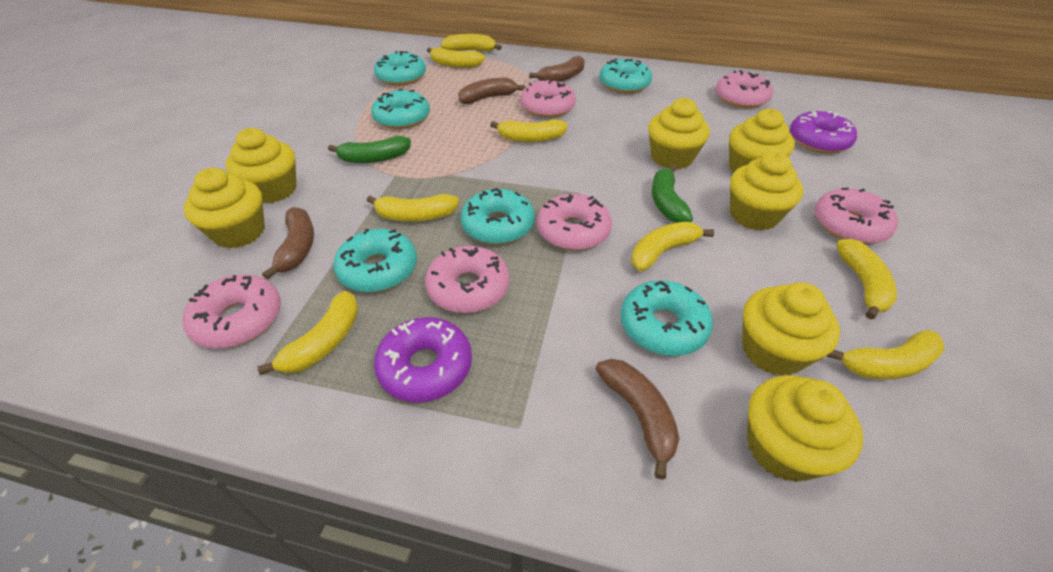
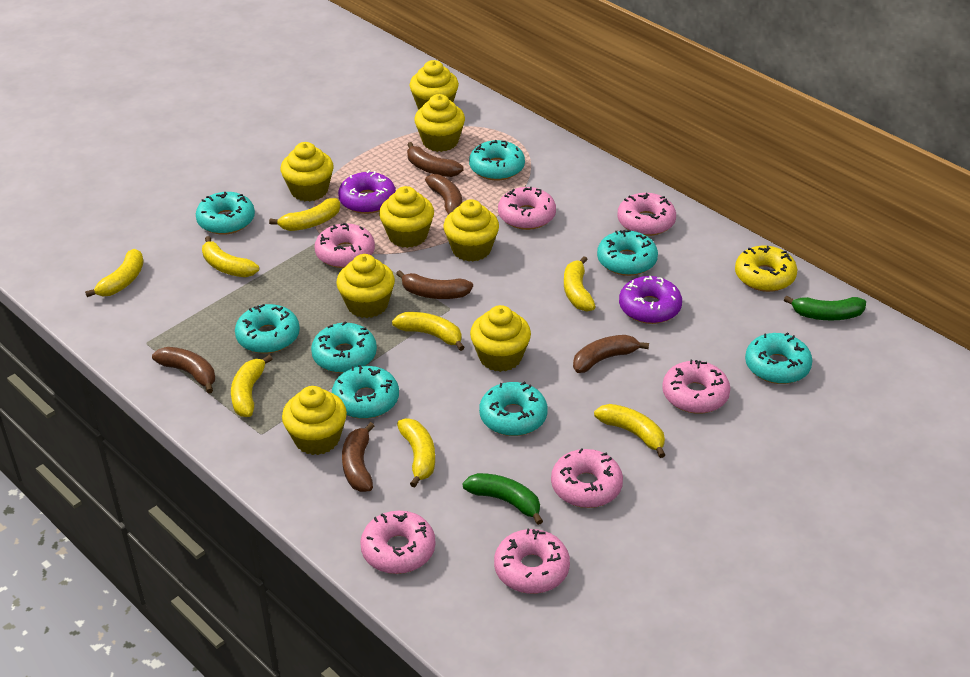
brown banana: [262,207,314,280] [458,78,525,104] [529,56,585,82] [596,359,679,480] = 4 -> [152,347,215,394] [342,422,374,492] [396,270,473,299] [407,142,464,177] [425,174,462,215] [573,335,649,373] = 6
pink donut: [183,274,281,349] [425,246,510,313] [520,78,576,118] [537,194,612,251] [716,70,773,108] [815,188,898,244] = 6 -> [315,223,375,268] [360,511,435,574] [494,528,570,594] [498,187,556,230] [551,448,623,508] [617,193,676,236] [662,359,730,413] = 7
turquoise donut: [333,229,417,293] [371,89,430,129] [374,51,426,86] [461,188,535,245] [599,59,652,93] [621,280,713,356] = 6 -> [196,192,255,235] [235,304,300,354] [311,321,377,373] [332,365,399,419] [469,140,525,180] [479,381,548,436] [597,230,658,276] [745,332,812,384] = 8
yellow cupcake: [184,168,265,248] [225,128,296,204] [648,98,710,169] [729,109,795,173] [730,152,803,230] [742,282,840,376] [747,375,863,482] = 7 -> [281,142,334,202] [282,386,347,455] [336,254,395,318] [379,186,434,248] [410,60,459,109] [414,94,465,152] [443,199,499,262] [470,305,531,372] = 8
yellow donut: none = 0 -> [735,246,797,292] = 1

